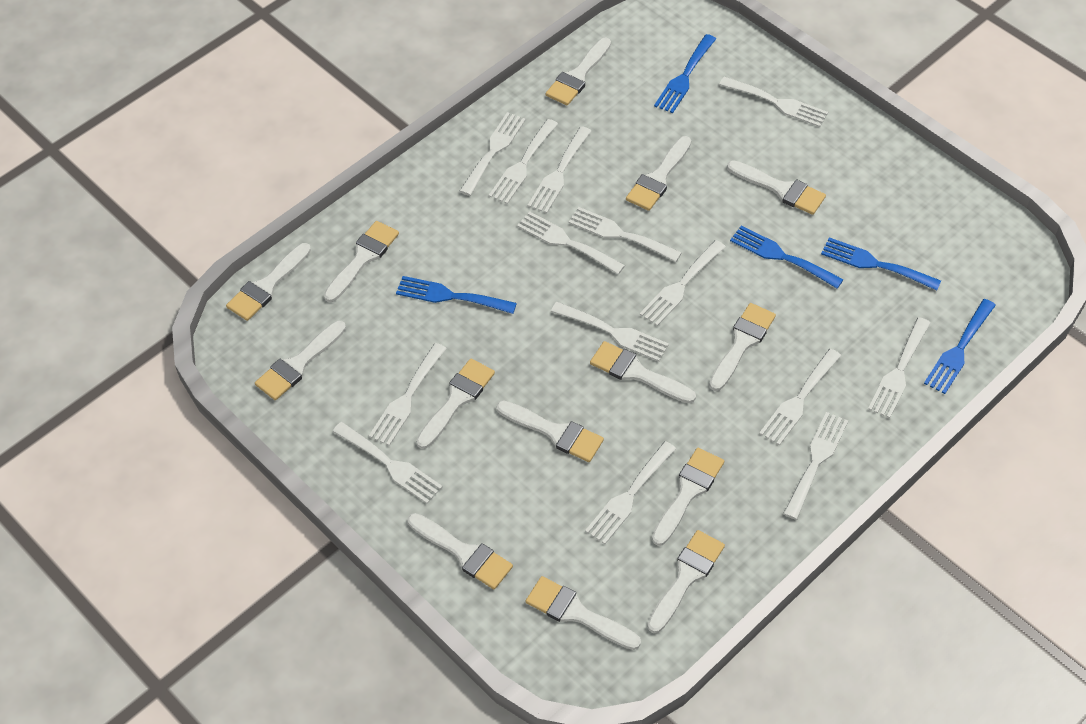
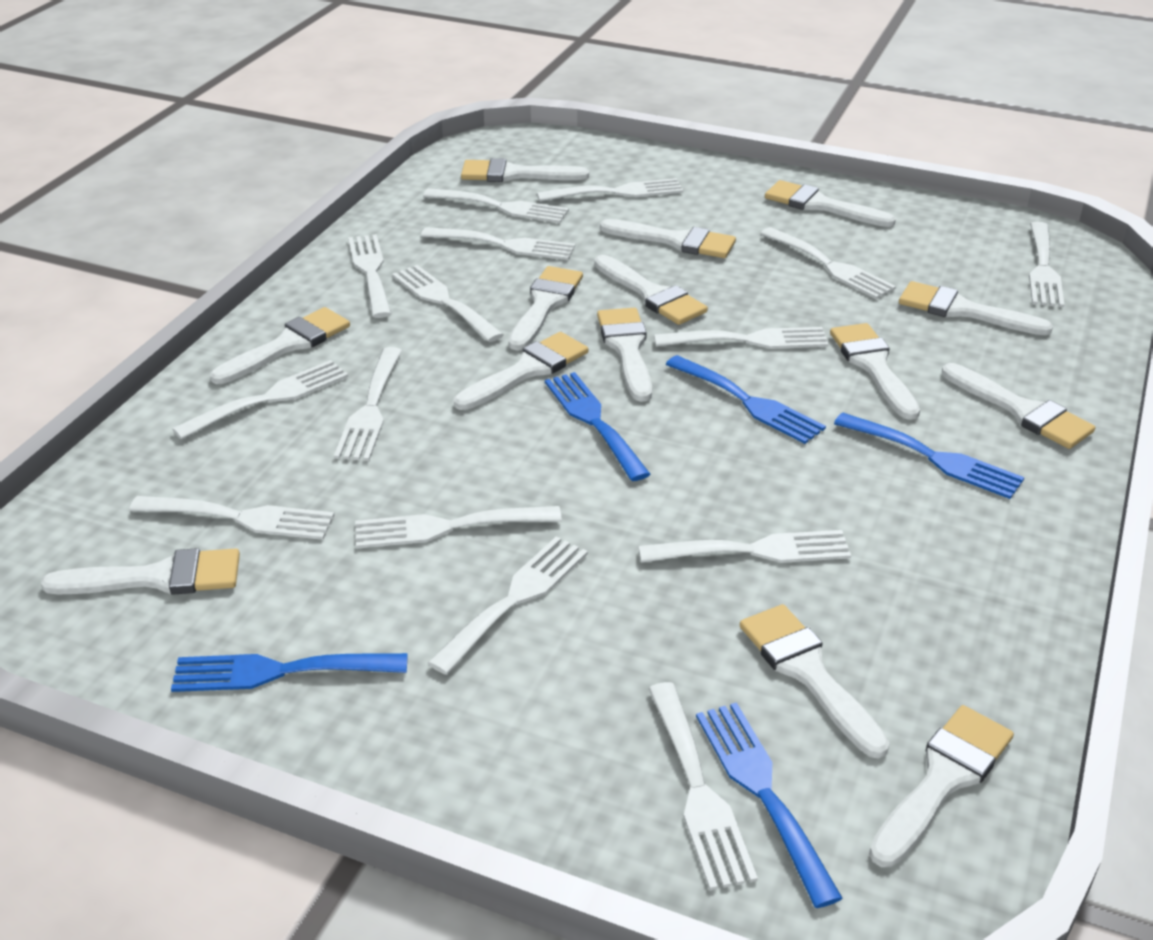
white fork: [332,422,443,504] [369,343,447,446] [460,112,526,196] [489,119,558,204] [517,211,625,274] [527,126,591,213] [551,302,669,361] [568,207,682,262] [585,441,676,544] [639,240,726,326] [719,77,828,127] [759,349,841,446] [783,412,848,520] [868,317,930,418] = 14 -> [129,496,334,540] [172,360,348,440] [334,347,402,461] [348,234,391,318] [355,506,562,549] [392,265,504,342] [421,227,575,260] [423,188,569,223] [428,536,588,675] [537,178,683,202] [638,530,851,563] [648,682,758,890] [654,327,829,349] [760,227,896,299] [1029,222,1064,307] = 15

